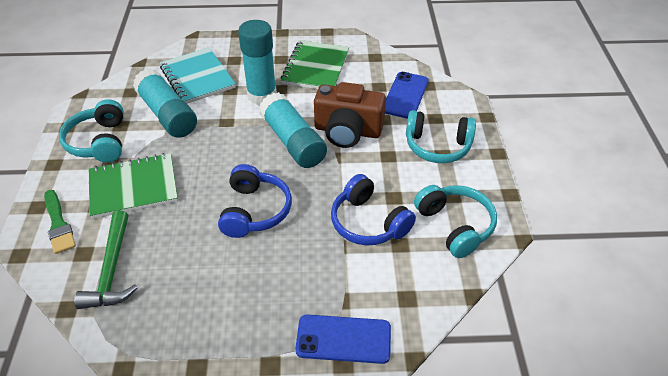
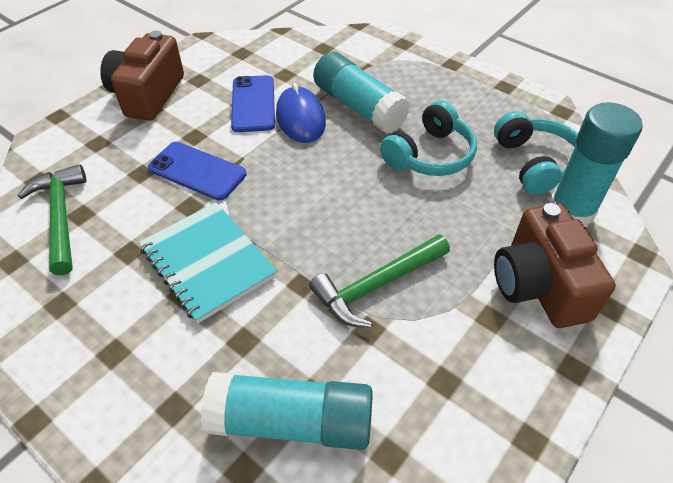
blue headphones: [218,164,292,238] [331,174,416,246] = 2 -> none = 0
blue mouse: none = 0 -> [276,83,326,143] = 1
brown camera: [314,82,386,148] = 1 -> [100,31,184,121] [494,203,616,328] = 2
green brush: [44,190,76,254] = 1 -> none = 0
green hammer: [74,210,138,309] = 1 -> [18,164,86,275] [309,234,450,328] = 2
green notebook: [89,153,178,219] [281,40,349,89] = 2 -> none = 0
turquoise headphones: [59,99,124,162] [406,110,476,163] [414,185,497,258] = 3 -> [380,100,477,176] [494,111,578,195] = 2

